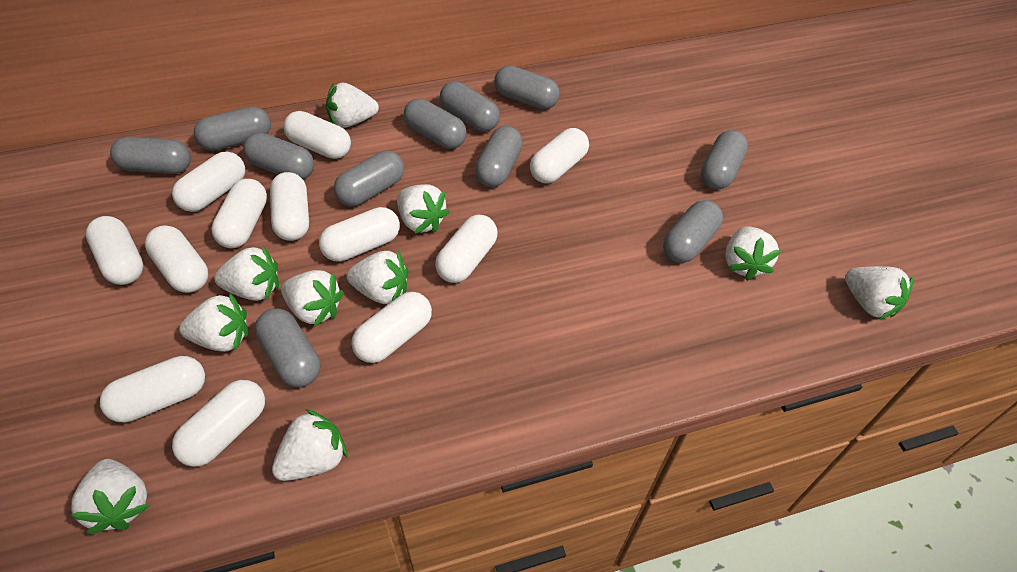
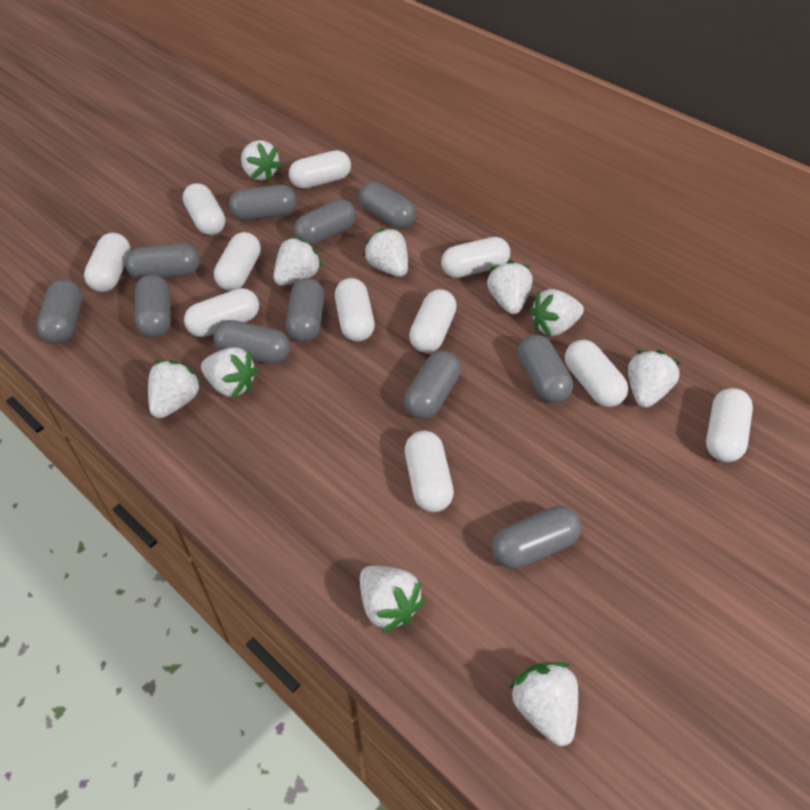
white capsule: [86,216,144,285] [100,356,205,422] [145,225,208,293] [172,152,245,212] [172,380,265,467] [211,179,267,248] [270,172,309,241] [283,111,351,159] [319,207,400,262] [351,292,432,363] [435,215,498,283] [530,128,589,183] = 12 -> [84,233,131,292] [183,183,225,235] [184,288,259,337] [214,232,261,291] [289,150,351,189] [335,278,375,342] [405,431,454,512] [409,289,457,353] [441,237,510,278] [565,340,628,407] [706,388,753,462] = 11

